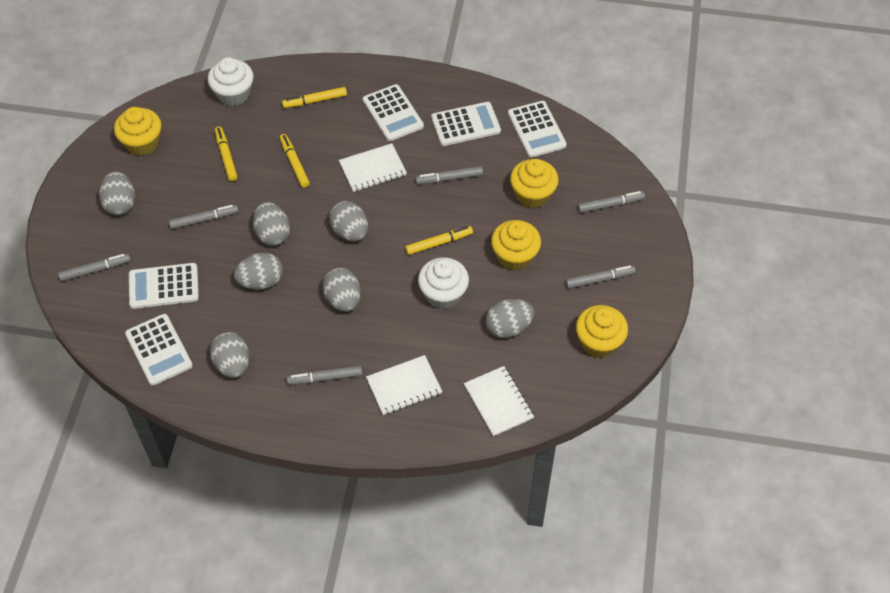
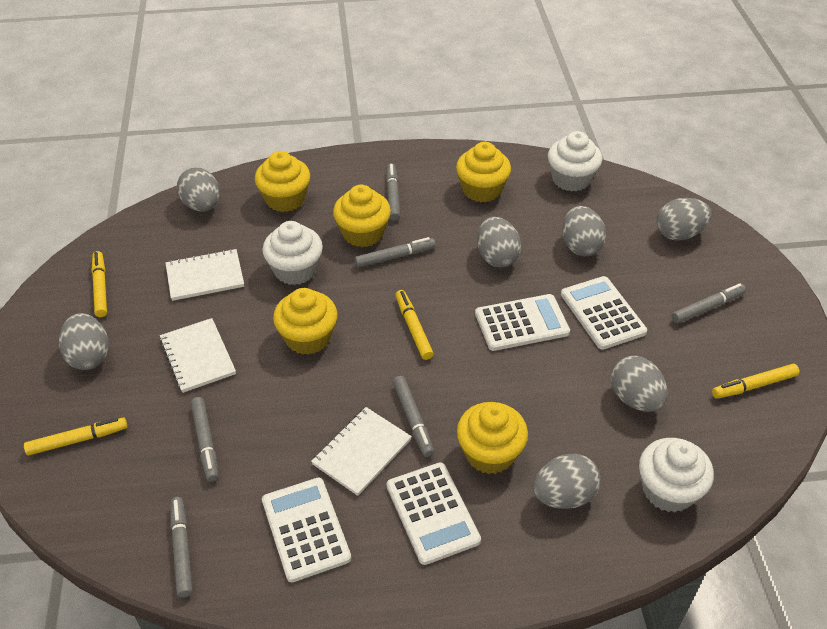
white calculator: [125,314,193,386] [129,263,199,309] [363,84,424,141] [431,102,501,146] [508,101,567,158] = 5 -> [262,478,351,582] [387,462,481,565] [475,294,570,351] [561,276,647,350] = 4
white cupcake: [208,57,254,106] [418,257,469,309] = 2 -> [262,221,323,285] [548,131,602,192] [639,438,714,512] = 3
yellow cupcake: [114,107,161,156] [491,220,541,271] [510,159,559,208] [576,305,628,358] = 4 -> [255,151,310,212] [273,288,337,355] [333,185,391,247] [456,142,511,202] [457,402,528,474] = 5

